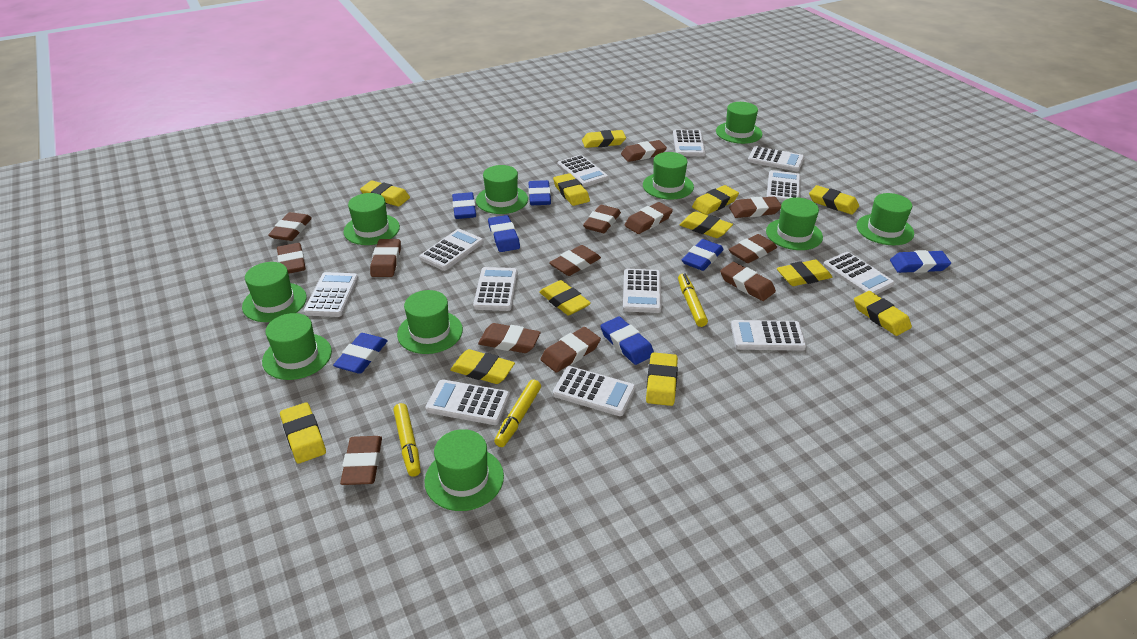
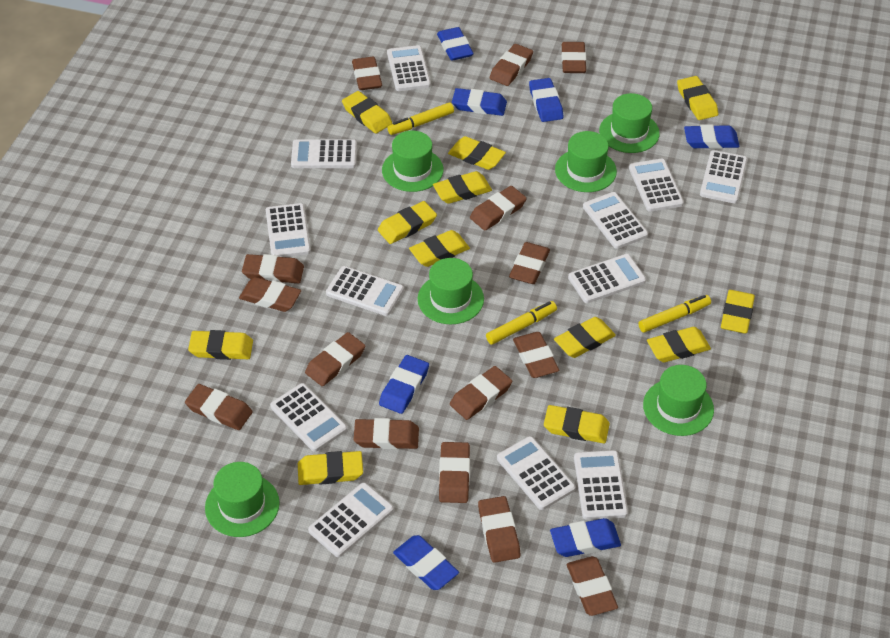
brown eraser: [268,212,312,241] [277,243,306,274] [340,436,382,485] [370,239,401,277] [478,323,540,353] [540,327,601,372] [549,245,601,276] [583,205,621,233] [621,140,667,162] [625,202,673,234] [720,262,776,301] [728,234,777,263] [729,196,781,218] = 13 -> [185,384,253,430] [239,277,301,312] [242,254,304,283] [305,332,365,386] [352,57,382,90] [354,418,419,449] [439,442,470,503] [450,366,512,420] [470,186,527,230] [478,496,521,563] [490,44,533,86] [509,242,550,284] [513,332,559,378] [561,42,587,73] [567,556,618,616] = 15
green hat: [242,262,307,322] [262,313,332,380] [343,193,400,245] [397,290,463,354] [424,429,504,511] [476,165,528,214] [643,152,694,200] [716,102,763,144] [766,197,823,250] [857,193,914,245] = 10 -> [205,462,280,537] [382,131,443,192] [418,258,484,325] [555,131,617,192] [599,93,660,153] [643,365,714,436] = 6

